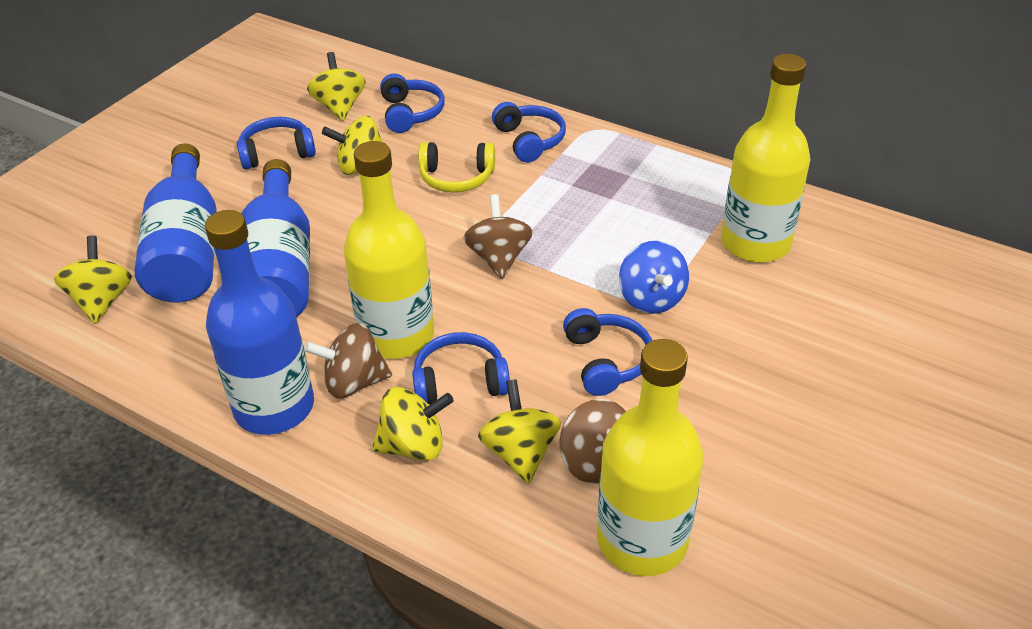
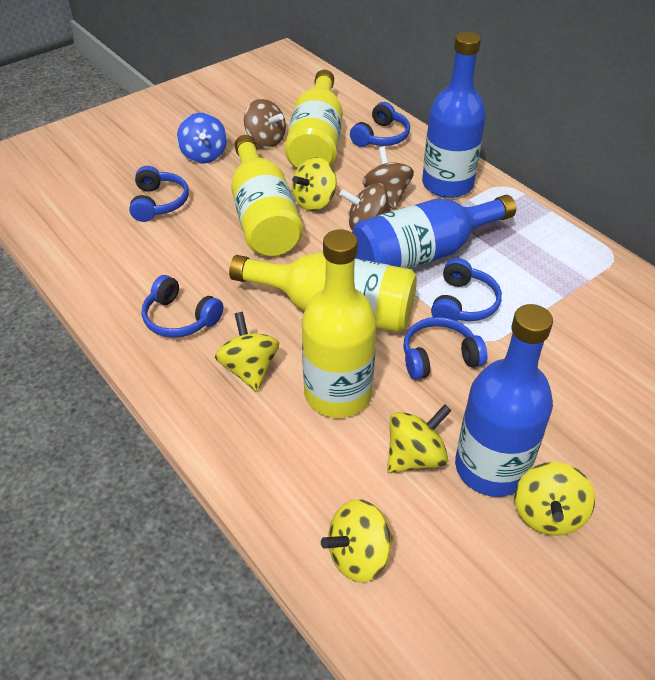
yellow bottle: [344,141,434,359] [597,339,704,576] [721,54,811,263] = 3 -> [229,253,417,333] [231,135,303,256] [285,70,343,169] [302,229,377,418] = 4
yellow headphones: [418,142,495,193] = 1 -> none = 0

